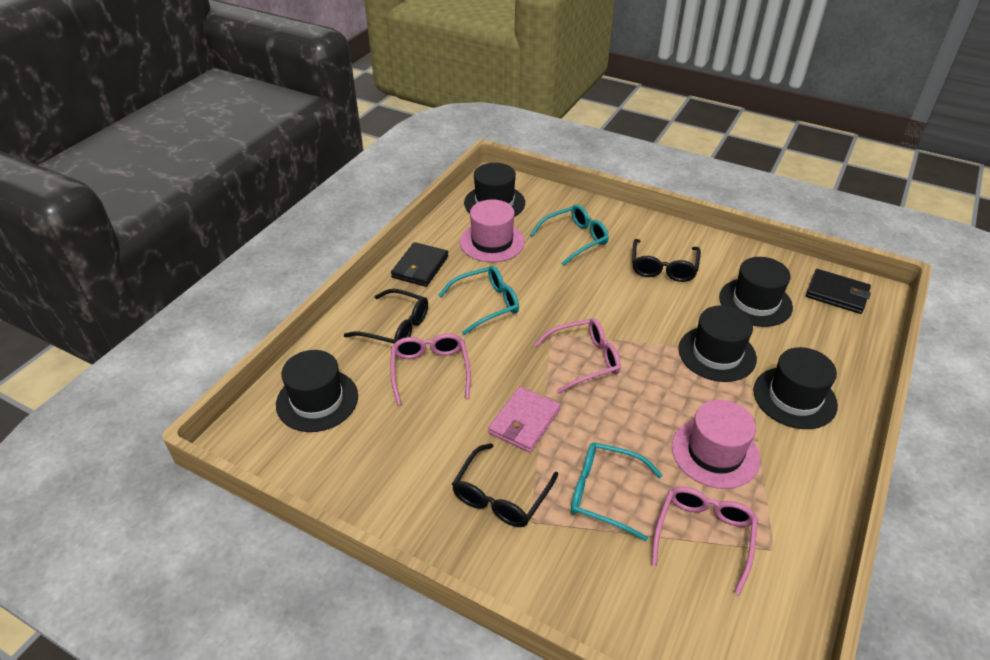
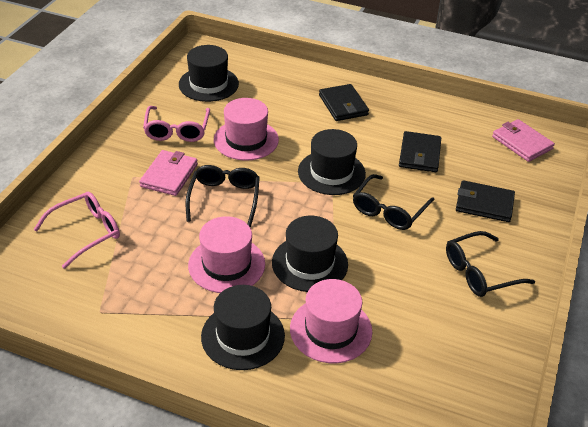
black hat: [276,350,358,432] [464,163,525,217] [678,305,757,382] [719,257,793,327] [753,347,838,429] = 5 -> [179,45,239,102] [201,285,285,370] [272,216,348,292] [298,129,366,195] = 4
black wallet: [391,242,448,287] [806,269,871,314] = 2 -> [319,84,369,121] [399,131,441,172] [456,180,515,222] = 3
pink glasses: [390,334,471,406] [533,319,621,394] [651,487,758,595] = 3 -> [33,191,120,269] [143,106,210,142] = 2
pink hat: [460,199,525,262] [672,400,760,489] = 2 -> [188,216,265,293] [214,98,279,161] [290,279,372,363] = 3
pink wallet: [488,386,560,452] = 1 -> [139,150,198,196] [492,119,555,162] = 2
turquoise glasses: [438,266,519,335] [530,204,609,266] [571,442,662,541] = 3 -> none = 0

